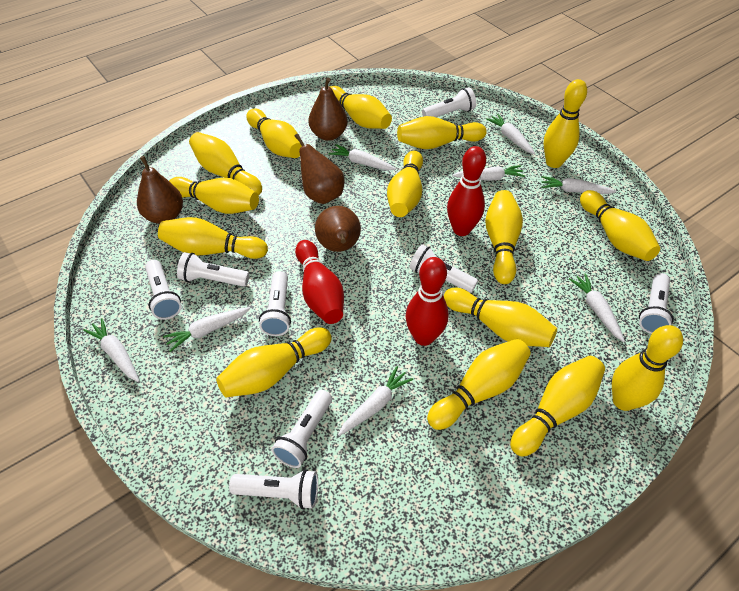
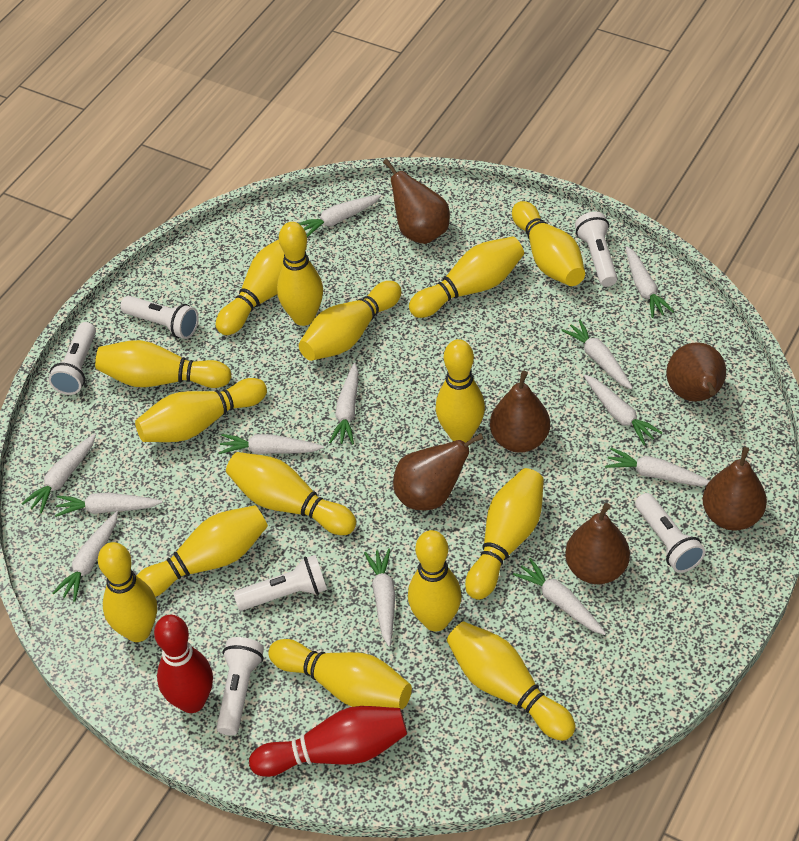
brown pear: [137,156,183,224] [295,134,344,204] [309,78,348,141] [315,206,361,252] = 4 -> [383,159,450,244] [393,433,483,510] [490,370,550,453] [565,503,630,584] [666,342,726,402] [703,447,767,531] = 6
red bowling pin: [295,240,344,324] [405,257,449,346] [447,146,486,236] = 3 -> [154,615,213,713] [249,706,407,777] = 2
white carrot: [83,318,139,382] [163,307,251,352] [329,144,396,170] [338,366,413,436] [452,165,525,181] [486,114,535,154] [541,176,616,194] [569,273,625,342] = 8 -> [21,434,96,514] [52,511,118,602] [55,493,163,517] [218,434,324,454] [298,194,381,237] [329,363,358,445] [364,549,395,647] [513,558,606,635] [561,320,633,390] [584,375,663,445] [605,448,710,486] [626,246,674,318] = 12
white flashlight: [145,260,181,320] [177,252,249,287] [229,469,318,509] [259,271,291,336] [271,390,332,468] [410,244,478,293] [422,87,476,117] [639,273,674,334] = 8 -> [48,322,96,395] [120,296,199,339] [217,637,264,736] [234,555,327,611] [575,212,618,287] [635,493,705,573] = 6

